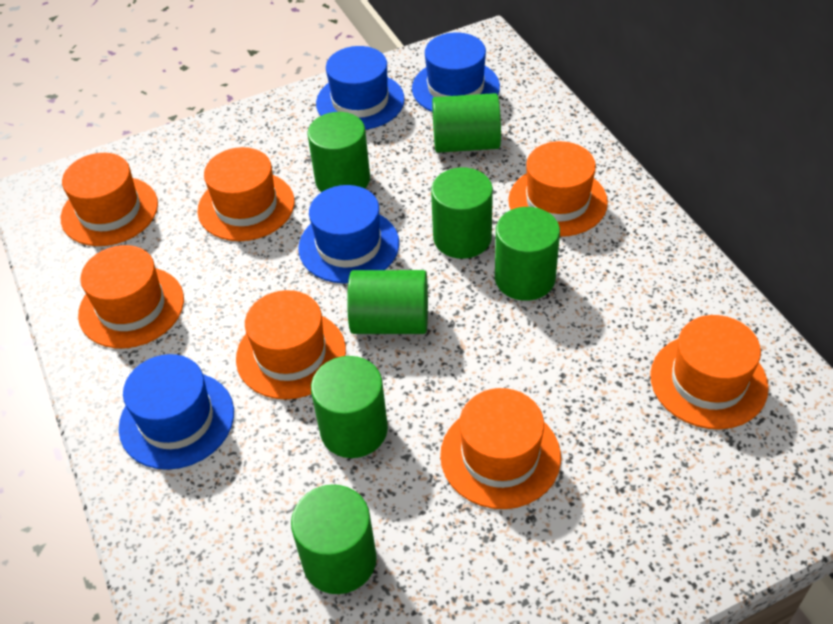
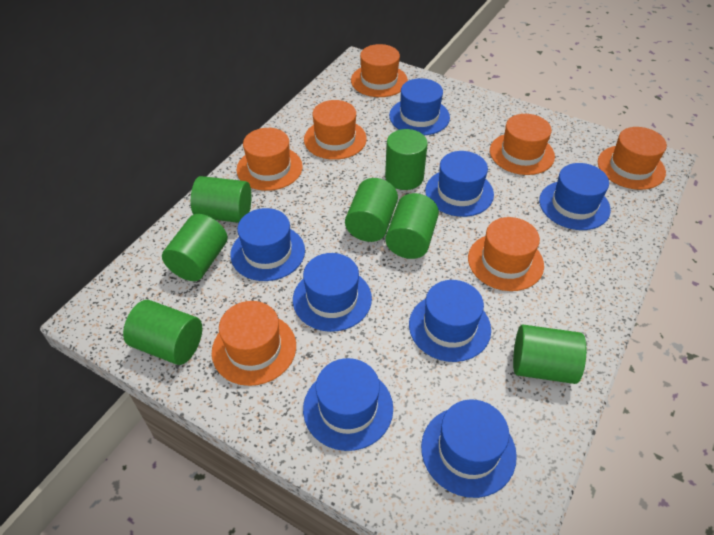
blue hat: [119,354,234,470] [298,185,399,284] [316,46,405,130] [412,32,500,112] = 4 -> [230,208,305,281] [293,253,372,332] [303,358,393,451] [389,78,450,136] [409,280,491,362] [421,400,517,498] [425,151,494,217] [539,163,611,230] = 8

